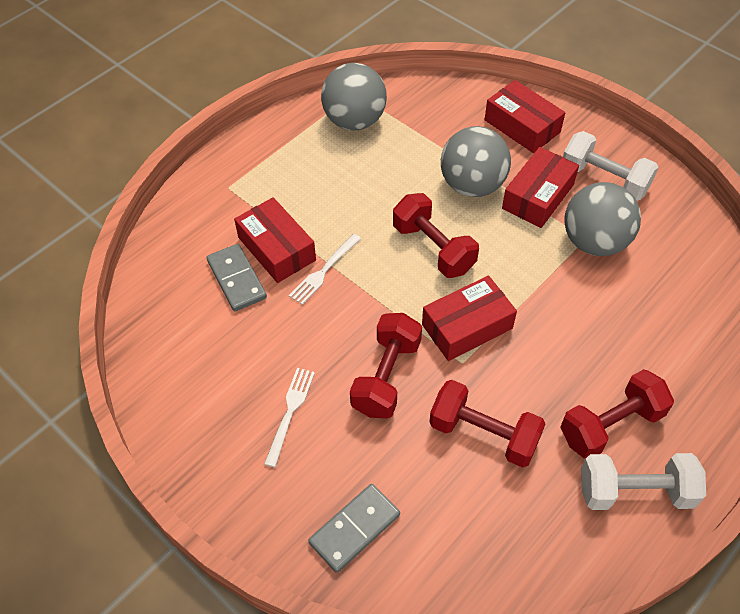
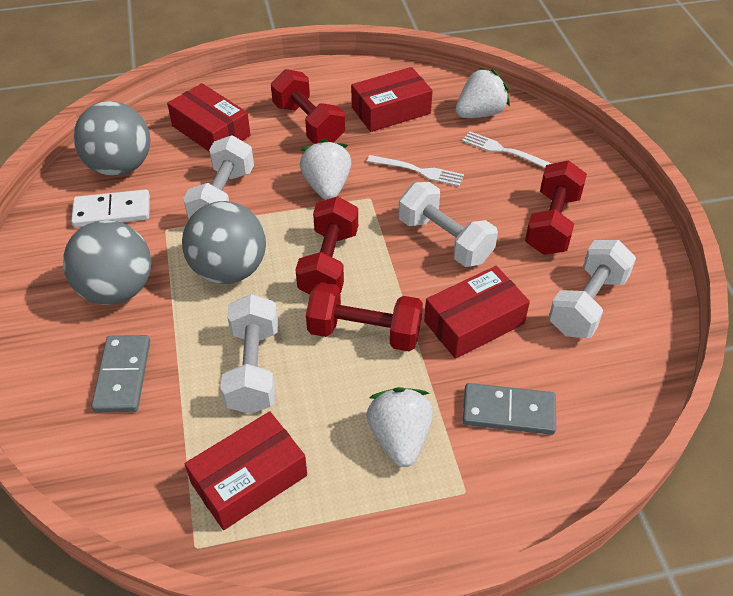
white domino: none = 0 -> [71,189,150,227] = 1
white dumbbell: [563,131,658,201] [581,453,706,510] = 2 -> [183,135,254,218] [221,294,278,414] [398,182,498,267] [548,240,636,338] = 4
white strawberry: none = 0 -> [300,139,351,200] [366,387,433,467] [456,68,510,118] = 3

